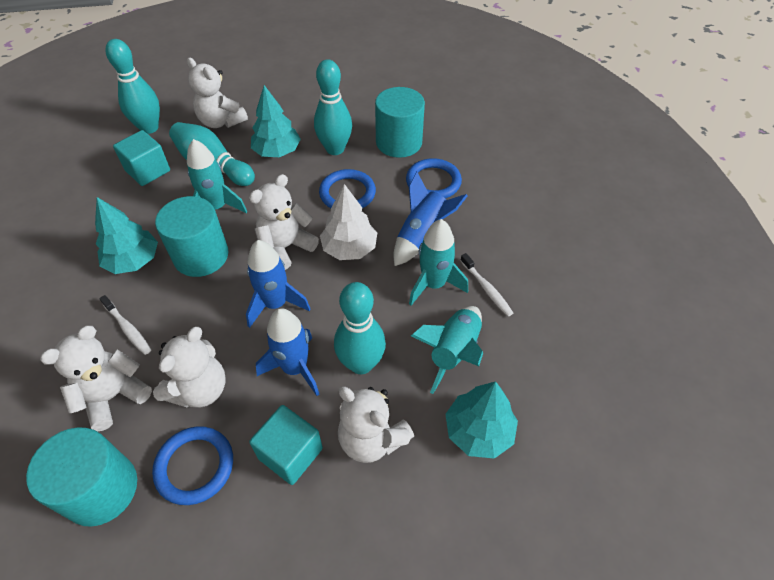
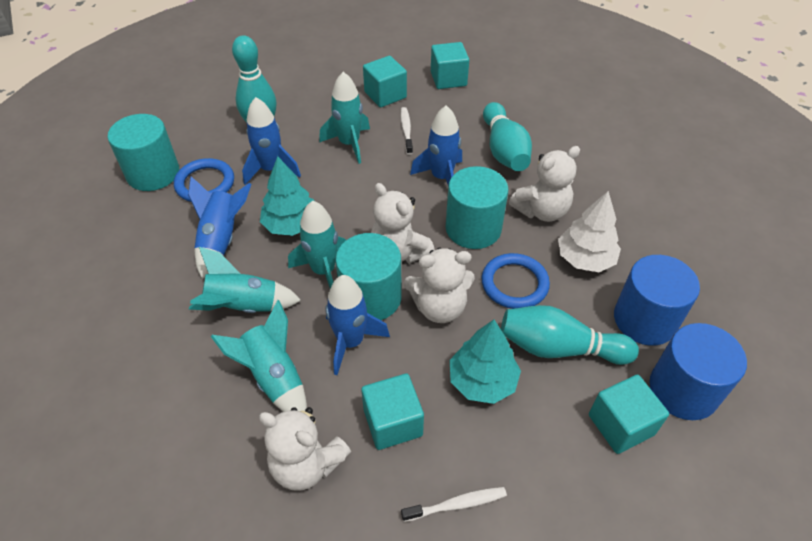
blue cylinder: none = 0 -> [614,255,700,346] [649,323,747,420] = 2
blue ring: [152,426,233,505] [319,169,376,208] [406,158,462,198] = 3 -> [174,158,234,202] [481,253,550,309] = 2
blue rocket: [246,240,310,328] [256,308,319,396] [393,172,468,266] = 3 -> [188,176,252,279] [242,97,301,185] [325,275,390,375] [410,105,462,186] = 4
turquoise bowling pin: [105,39,160,134] [169,122,255,186] [314,59,352,155] [334,282,386,374] = 4 -> [232,35,276,123] [483,102,532,171] [501,305,639,365] = 3
turquoise cube: [113,130,170,186] [249,405,323,485] = 2 -> [361,374,424,450] [363,56,407,108] [431,42,469,89] [589,375,669,454] = 4
turquoise rocket: [187,139,247,213] [409,219,468,305] [411,306,483,394] = 3 -> [189,247,301,313] [211,300,307,412] [288,201,346,288] [319,72,370,164] = 4
turquoise tree: [95,197,158,274] [251,85,301,157] [445,381,518,459] = 3 -> [260,156,314,236] [450,320,521,404] = 2
white teddy bear: [40,326,152,431] [153,327,226,407] [187,58,248,128] [249,174,319,270] [338,387,414,463] = 5 -> [259,407,351,491] [371,183,435,264] [404,248,475,323] [509,146,580,222] = 4

